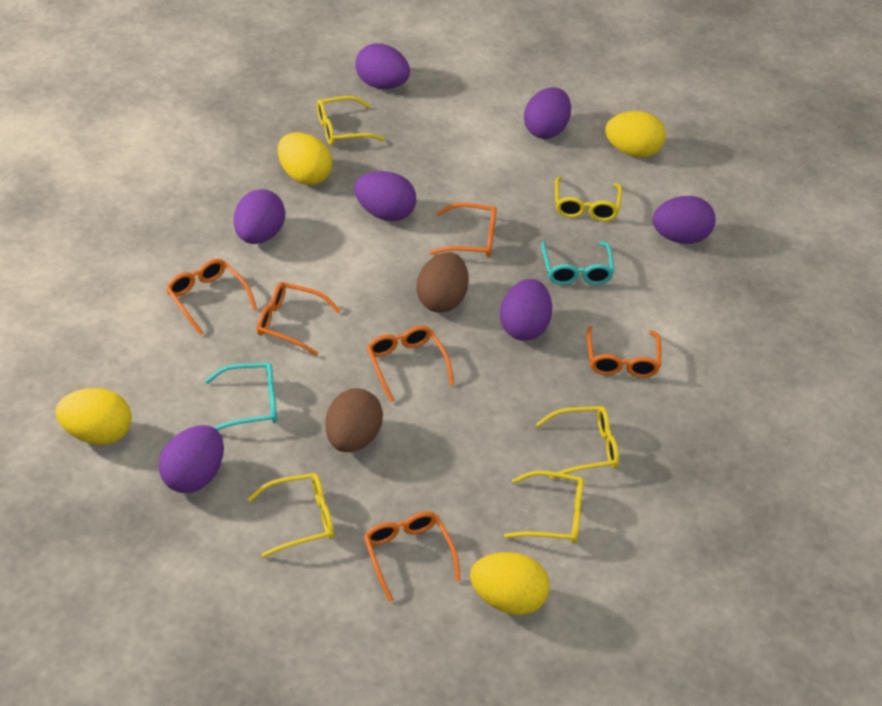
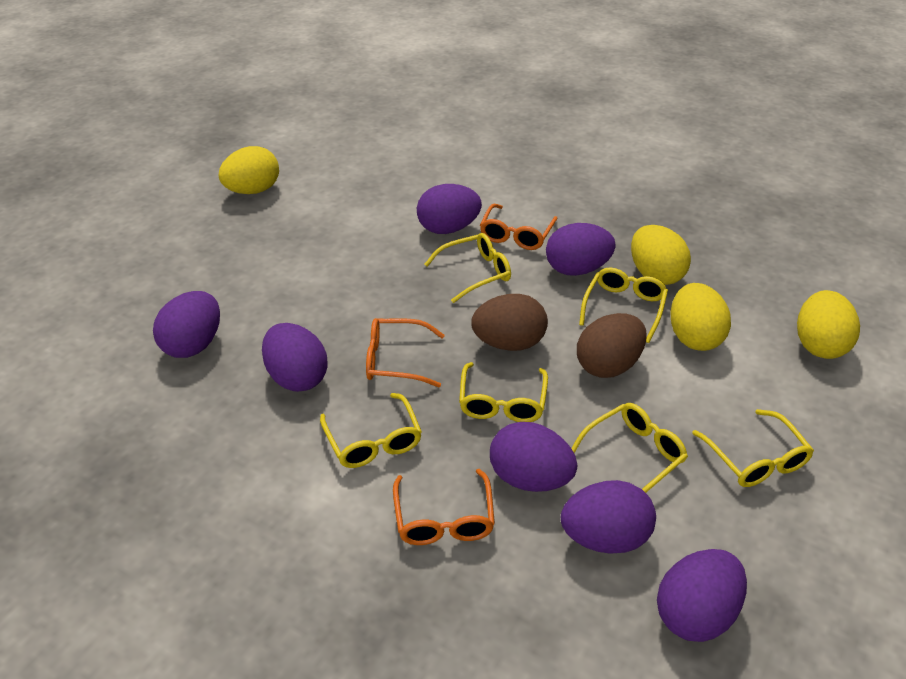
orange glasses: [166,259,257,335] [257,282,341,356] [364,511,461,602] [366,326,454,402] [429,203,497,257] [587,326,661,378] = 6 -> [366,318,445,387] [393,469,495,545] [480,203,558,250] = 3
turquoise glasses: [205,363,277,430] [541,241,614,285] = 2 -> none = 0
yellow glasses: [248,473,334,558] [317,96,385,145] [504,470,584,543] [536,406,619,479] [555,177,622,221] = 5 -> [320,393,422,468] [424,233,511,303] [459,362,548,422] [571,403,688,493] [579,268,668,343] [692,409,814,487] = 6

